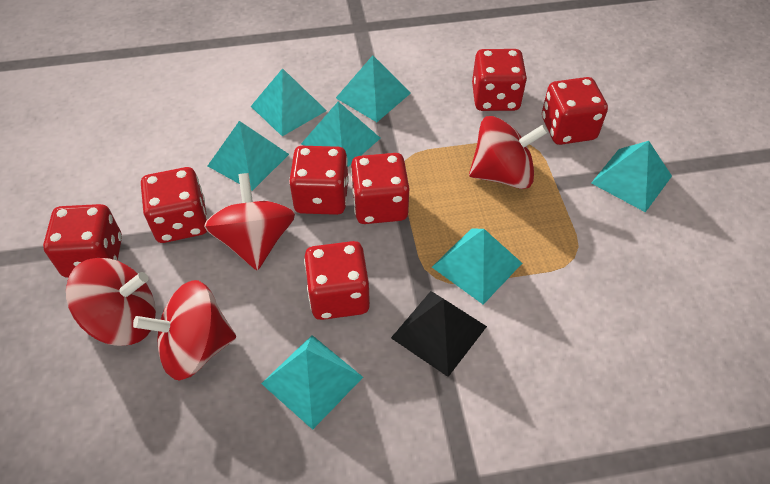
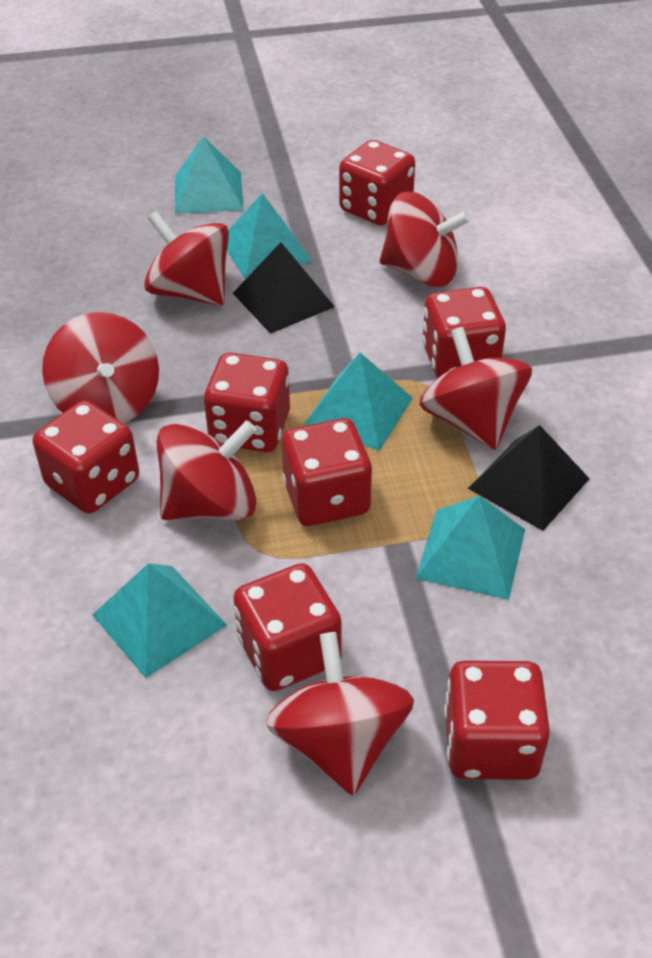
black pyramid: [391,291,487,377] = 1 -> [233,242,335,334] [468,425,590,531] = 2
red spinning top: [66,258,156,346] [133,280,236,381] [204,173,295,270] [469,116,548,189] = 4 -> [42,312,159,423] [144,211,229,306] [157,420,256,520] [266,632,414,795] [380,191,471,287] [419,327,532,450] = 6
turquoise pyramid: [208,121,289,191] [251,68,327,136] [261,335,363,430] [301,102,380,168] [336,55,411,122] [432,228,522,304] [591,141,672,212] = 7 -> [92,563,227,678] [175,136,243,214] [227,193,312,279] [304,353,413,451] [415,496,525,600] = 5

